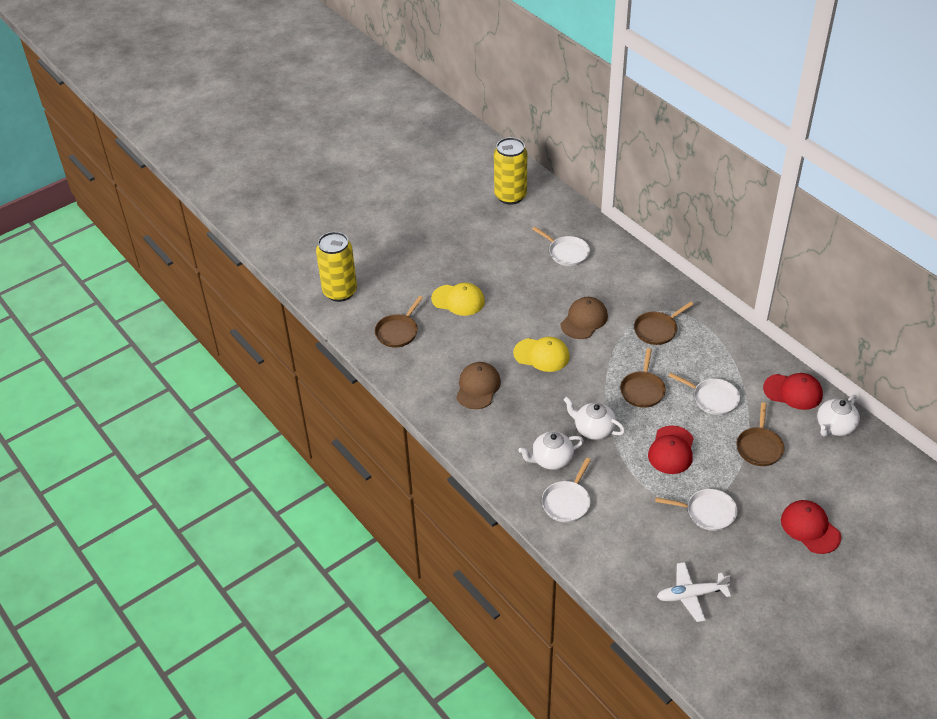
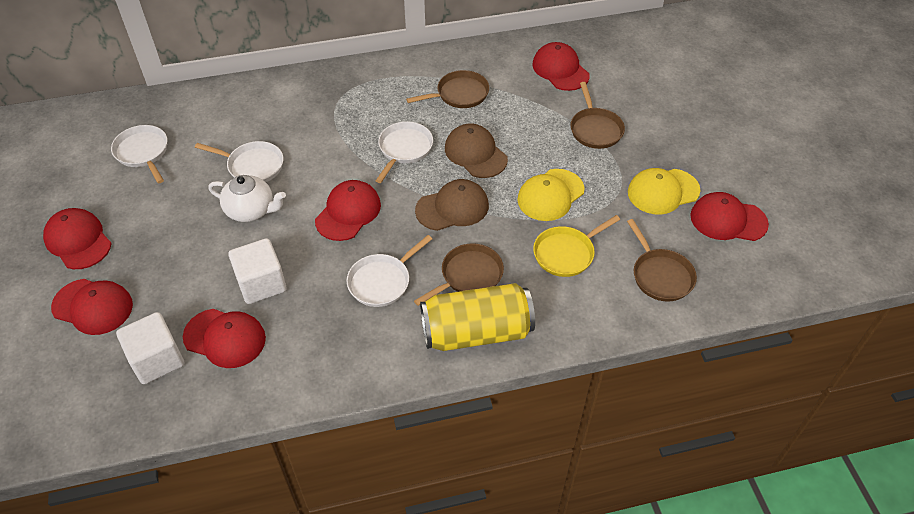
red cap: [648,425,694,474] [763,373,823,410] [781,500,841,554] = 3 -> [43,208,112,269] [51,279,133,335] [183,309,266,368] [315,180,381,241] [532,42,590,91] [690,192,769,241] = 6
white cube: none = 0 -> [116,312,184,384] [228,238,286,304] = 2
white plane: [657,562,731,622] = 1 -> none = 0
white teapot: [518,432,584,470] [563,397,625,440] [817,395,860,437] = 3 -> [208,175,286,222] = 1
yellow can: [316,232,357,302] [494,137,527,205] = 2 -> [420,283,535,351] = 1
yellow pan: none = 0 -> [533,215,620,277] = 1

